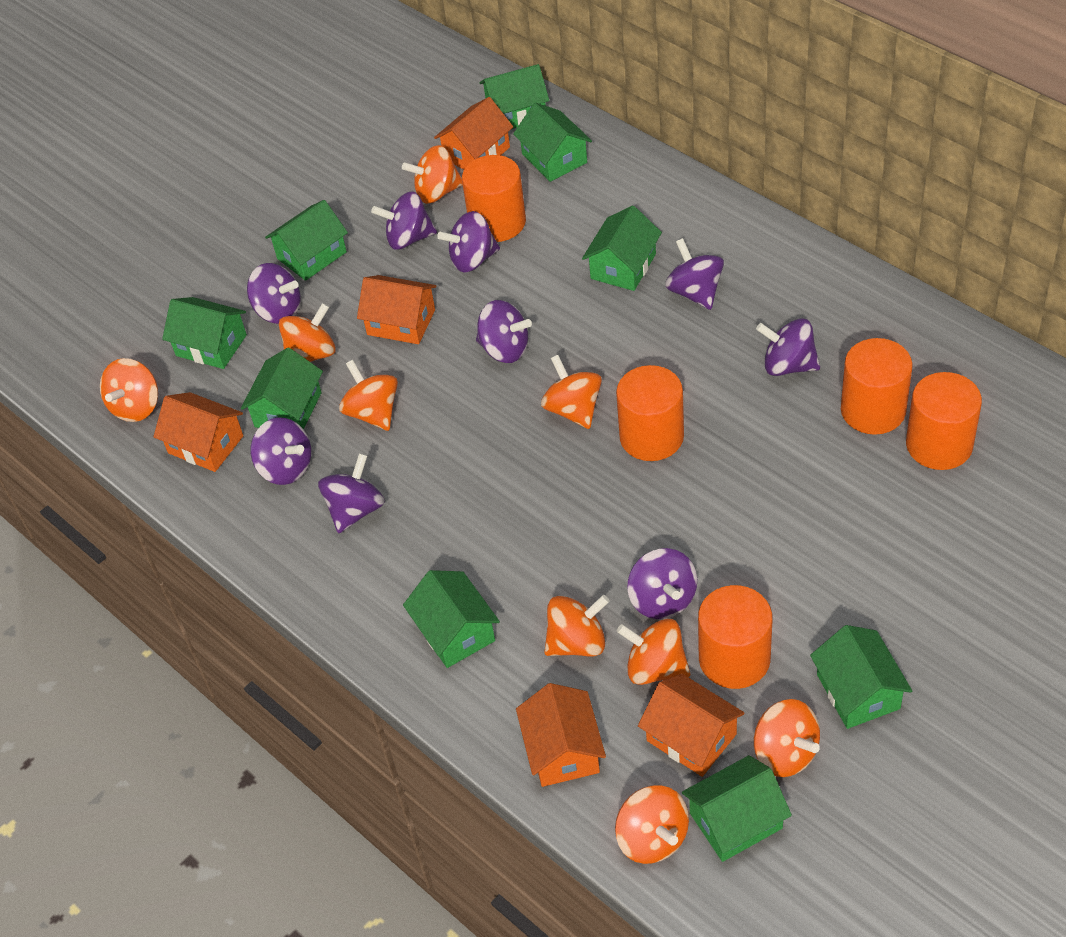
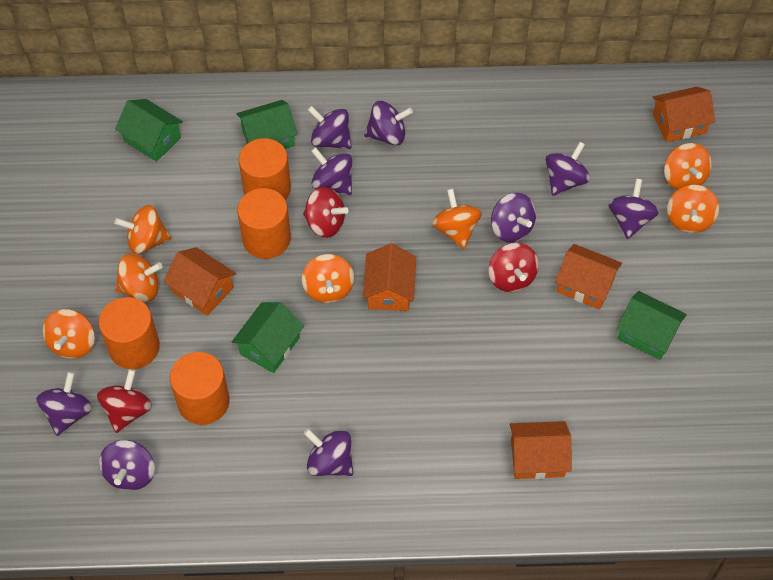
green house: [162,297,247,369] [241,347,323,429] [265,200,348,281] [403,570,500,668] [479,64,549,129] [513,103,592,182] [582,206,662,291] [682,755,792,862] [810,625,912,729] = 9 -> [115,99,183,162] [232,302,304,373] [236,100,297,149] [616,291,687,360] = 4
orange cylinder: [462,155,526,242] [616,365,684,461] [698,585,772,689] [841,338,913,435] [906,372,982,470] = 5 -> [99,297,160,369] [170,352,230,425] [237,188,291,259] [239,138,291,200] = 4
orange spinning top: [100,358,158,422] [279,303,336,362] [339,360,398,431] [402,145,463,204] [541,355,602,429] [544,595,610,657] [615,786,689,864] [617,619,690,685] [754,699,820,777] = 9 -> [43,309,95,359] [114,205,171,254] [115,254,163,302] [302,254,354,303] [432,189,482,249] [664,143,712,190] [667,185,719,233] = 7
red spinning top: none = 0 -> [97,369,152,433] [303,187,348,238] [489,243,539,292] = 3

